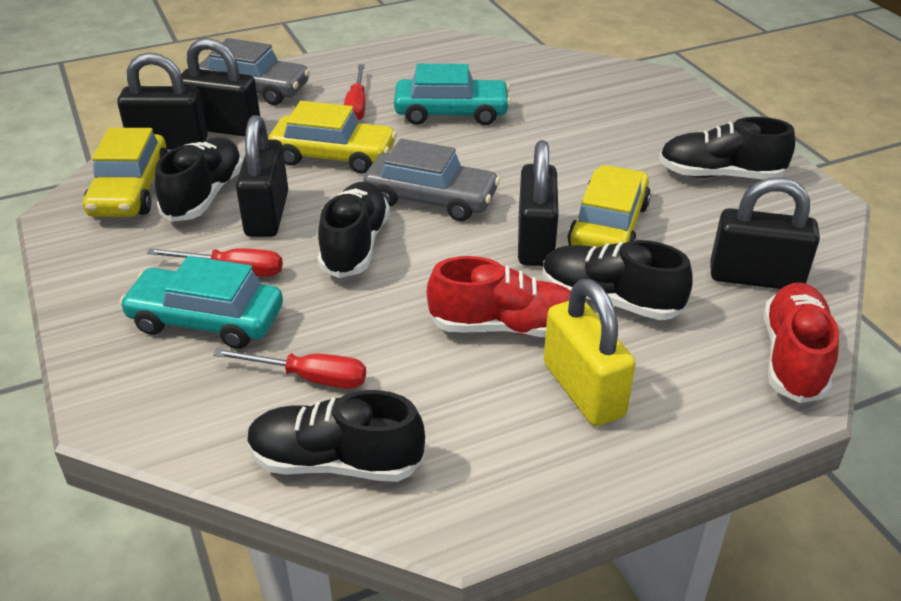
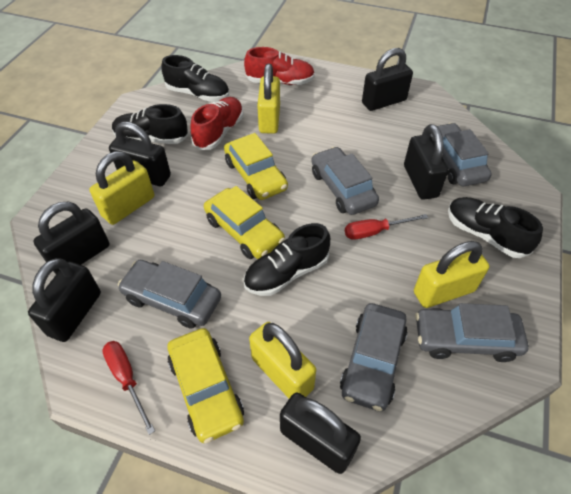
black padlock: [117,52,208,150] [181,38,260,136] [236,115,288,237] [518,140,559,266] [711,177,820,289] = 5 -> [28,258,101,342] [33,202,109,274] [109,122,171,186] [280,392,361,474] [362,48,413,111] [404,124,449,200] = 6
black shoe: [155,138,243,222] [247,390,425,482] [318,182,390,278] [542,240,692,320] [659,117,795,179] = 5 -> [112,104,188,144] [161,55,229,102] [244,223,330,296] [448,197,543,258] = 4
grey car: [199,38,310,105] [363,139,500,221] = 2 -> [118,260,221,329] [311,147,379,215] [340,303,408,411] [415,303,529,362] [430,123,492,186] = 5
red screwdriver: [147,248,283,277] [213,349,366,389] [344,64,365,120] = 3 -> [102,341,155,435] [345,214,428,240] = 2
turquoise car: [119,256,283,349] [394,64,511,125] = 2 -> none = 0
yellow padlock: [544,279,636,426] = 1 -> [89,151,154,225] [249,322,316,398] [257,63,280,134] [414,241,489,308] = 4

